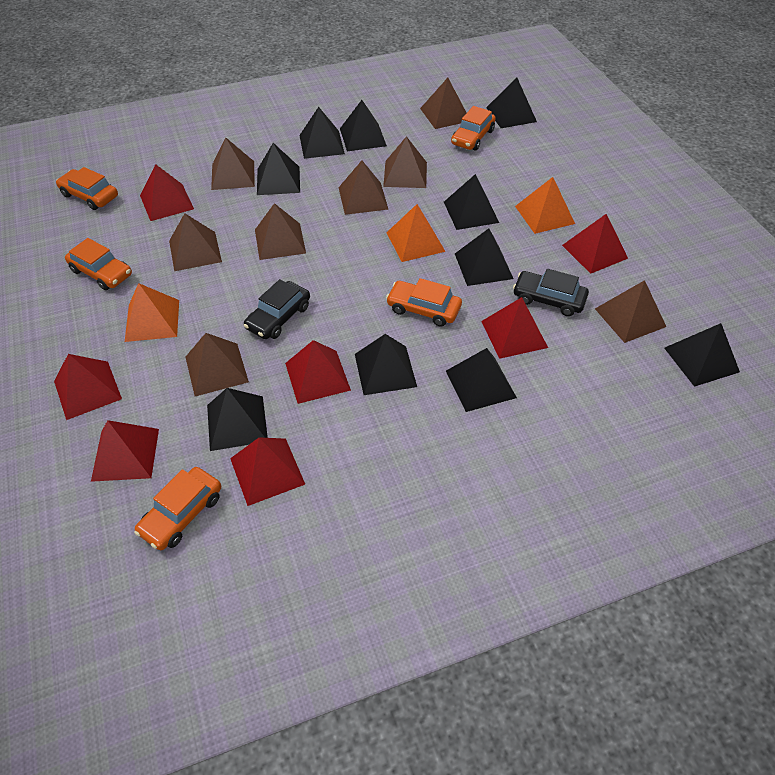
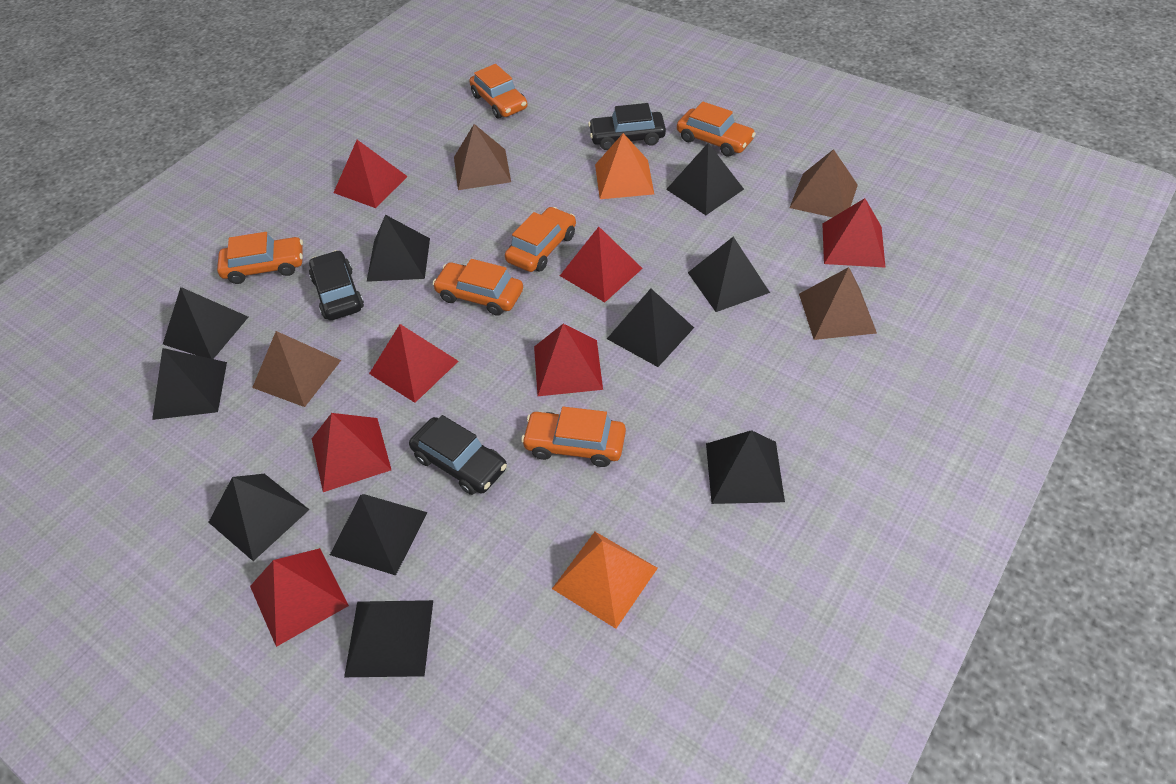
black car: [244,279,310,339] [513,269,589,316] = 2 -> [309,250,364,320] [409,415,507,495] [588,103,666,150] = 3
brown pyramid: [169,213,222,271] [186,333,249,396] [211,137,255,190] [255,203,306,260] [338,161,388,215] [383,136,427,188] [420,78,467,129] [595,280,666,343] = 8 -> [252,331,341,407] [454,124,511,190] [790,149,858,217] [799,267,877,340] = 4
orange car: [56,167,118,210] [65,238,132,290] [134,467,221,550] [386,278,462,327] [451,106,496,151] = 5 -> [217,232,303,284] [433,259,523,316] [469,64,528,119] [505,207,576,272] [521,407,626,467] [677,102,756,157] = 6
orange pyramid: [125,283,179,342] [386,204,446,262] [515,177,575,234] = 3 -> [552,532,658,629] [595,133,654,199] = 2

